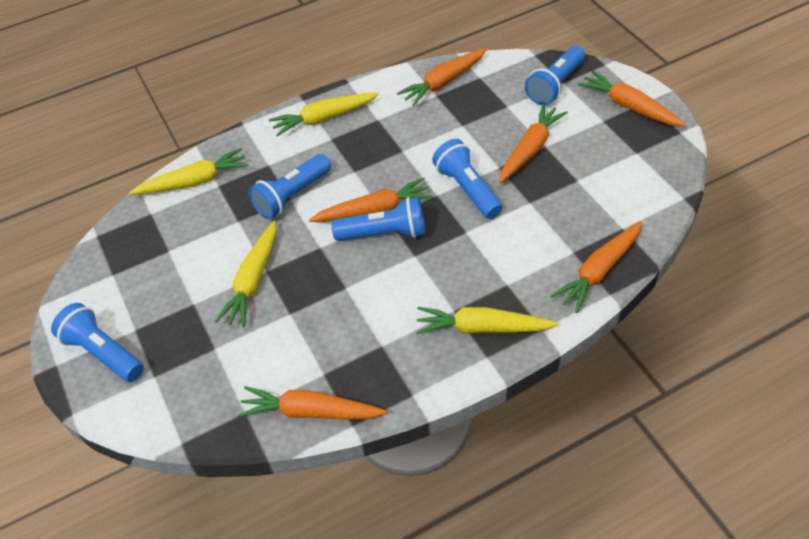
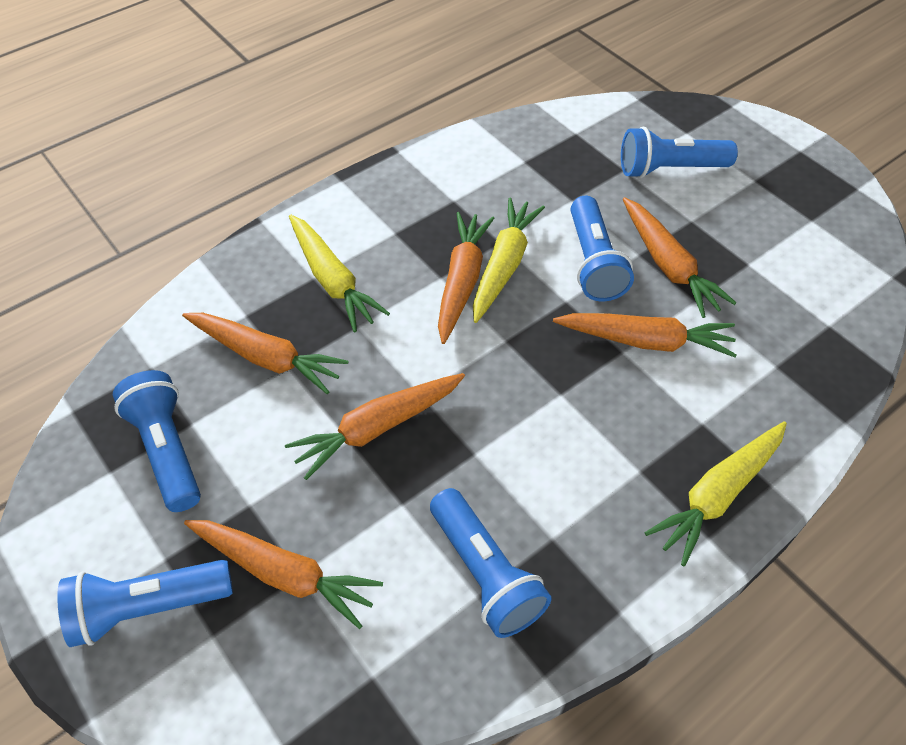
yellow carrot: [129,148,249,195] [215,221,276,327] [269,92,379,136] [416,307,559,334] = 4 -> [289,215,390,332] [473,198,545,323] [645,421,787,566] = 3

